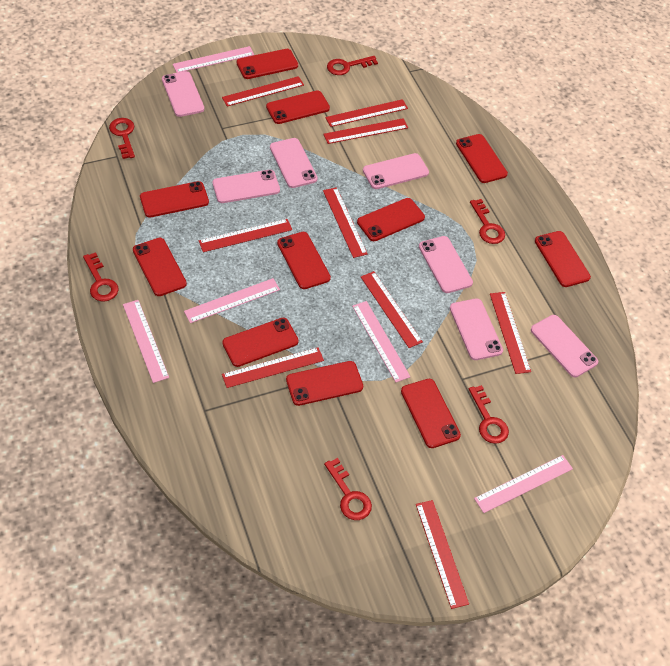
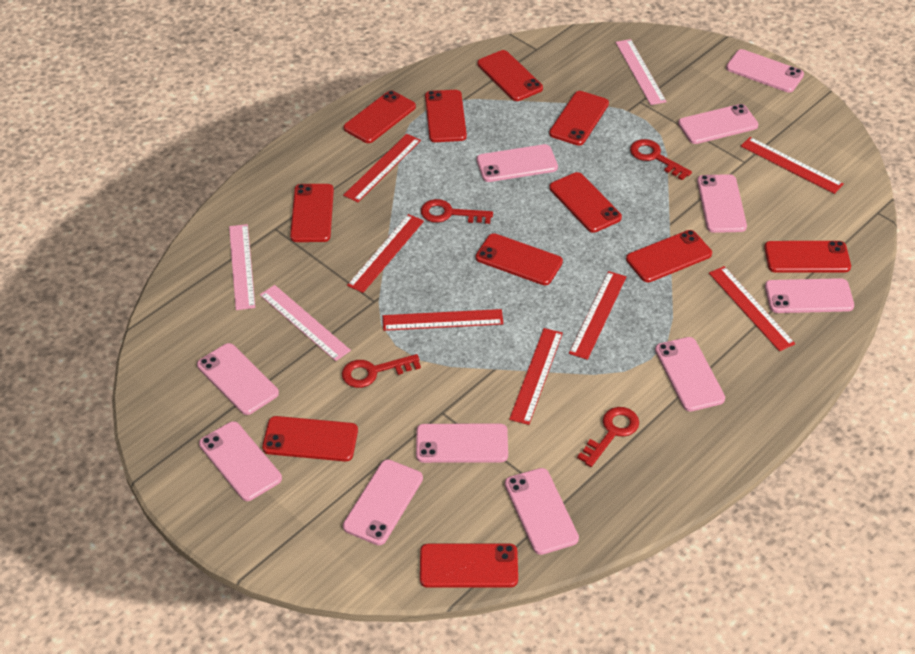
pink phone: [162,71,204,117] [213,170,280,203] [270,138,318,188] [363,153,429,189] [419,236,473,293] [450,298,503,360] [531,315,598,377] = 7 -> [197,343,279,415] [199,421,282,501] [343,459,423,545] [416,423,508,463] [477,144,558,182] [505,468,579,555] [655,337,725,411] [678,104,758,144] [697,174,747,233] [726,49,804,93] [765,278,854,313] = 11
pink ruler: [123,300,169,383] [173,46,254,73] [184,278,280,323] [352,301,410,382] [474,455,573,513] = 5 -> [229,224,255,310] [260,285,351,361] [615,39,667,105] = 3
red key: [83,252,119,301] [109,118,135,159] [324,458,372,520] [327,56,378,75] [469,385,509,444] [470,199,505,244] = 6 -> [342,354,421,388] [421,199,493,224] [577,407,639,467] [630,139,692,180] = 4
red ruler: [199,219,292,252] [222,76,304,106] [222,347,324,388] [323,118,408,144] [323,187,368,258] [325,99,408,127] [361,271,423,348] [416,500,469,609] [490,292,531,374] = 9 -> [343,134,421,203] [347,214,424,293] [383,309,503,331] [509,328,563,425] [569,271,626,360] [709,266,795,351] [741,137,844,194] = 7

